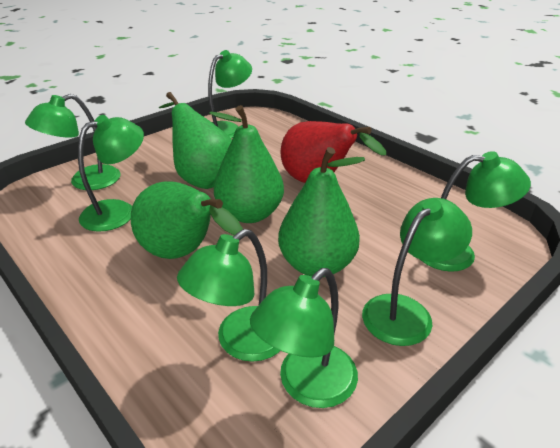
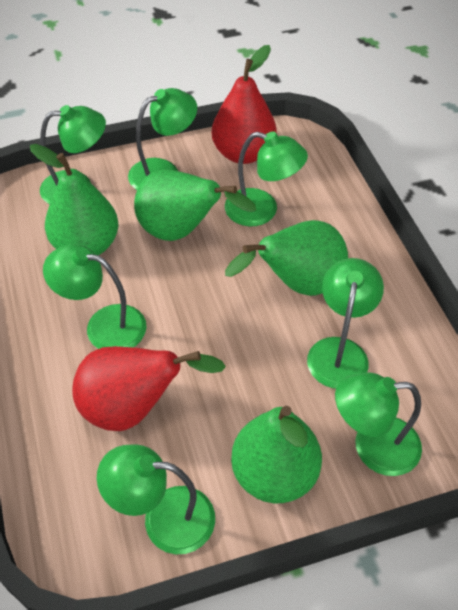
red pear: [280,121,386,183] = 1 -> [72,346,226,431] [212,45,277,164] = 2

